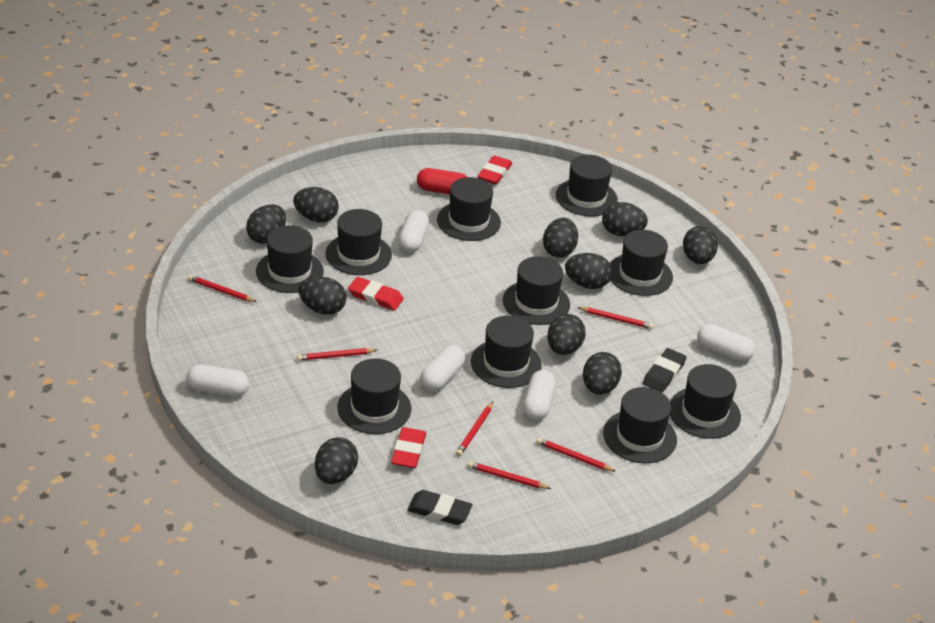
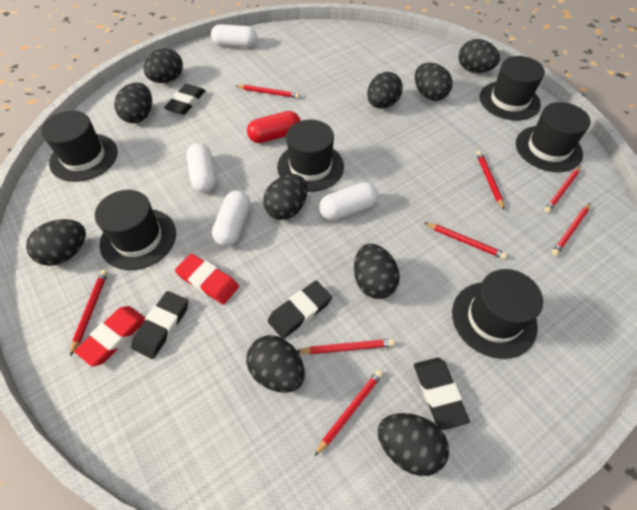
black eraser: [407,490,472,525] [643,348,687,392] = 2 -> [131,291,188,359] [164,84,205,115] [268,280,332,339] [414,358,470,430] = 4
black hat: [256,225,324,293] [325,209,392,275] [337,358,411,434] [437,177,501,241] [471,316,542,388] [503,256,570,325] [556,155,618,216] [603,387,677,463] [610,230,673,296] [670,364,741,439] = 10 -> [41,111,118,182] [95,190,176,270] [277,120,344,192] [452,269,543,359] [480,56,545,121] [516,102,591,172] = 6
red eraser: [348,277,404,311] [391,427,426,468] [477,155,512,185] = 3 -> [74,306,145,366] [175,254,239,304] = 2
red pencil: [188,275,257,302] [297,348,377,361] [456,402,493,456] [468,461,551,489] [537,438,616,472] [577,307,653,329] = 6 -> [70,270,108,356] [236,85,300,98] [297,339,395,354] [314,370,383,457] [424,222,507,259] [476,151,504,210] [544,166,581,213] [552,203,590,256] = 8
white capsule: [186,364,249,397] [398,210,429,253] [420,345,465,391] [523,370,556,421] [697,324,755,362] = 5 -> [186,143,216,193] [211,24,257,48] [212,190,251,246] [319,182,378,221] = 4

